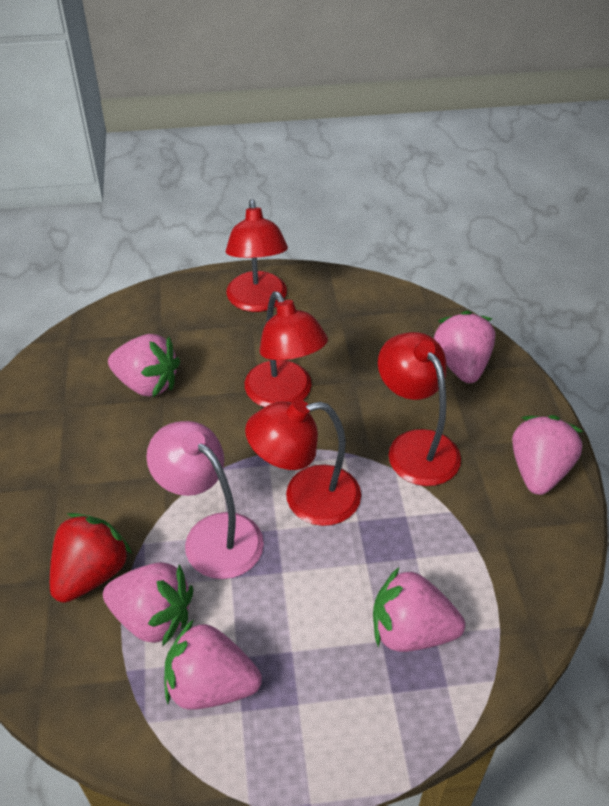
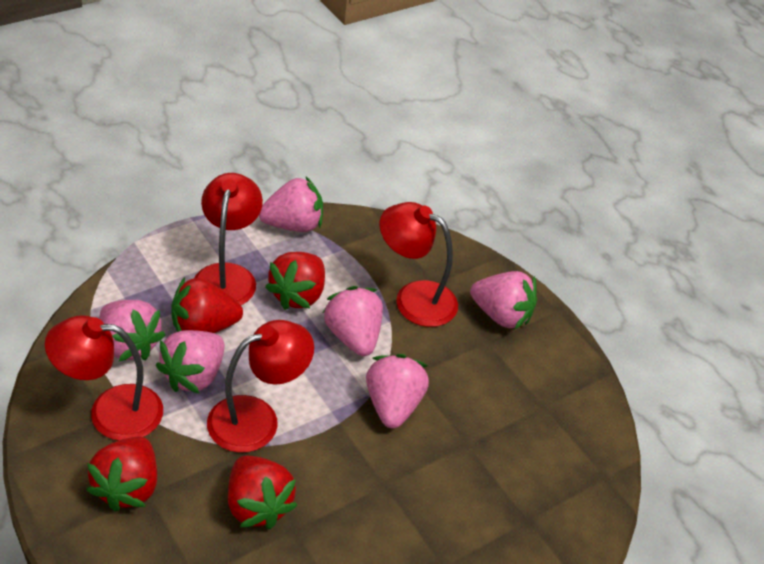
pink lamp: [146,421,264,579] = 1 -> none = 0
red strawberry: [50,513,132,603] = 1 -> [86,436,157,512] [171,277,243,333] [228,456,298,529] [265,252,325,310] = 4

